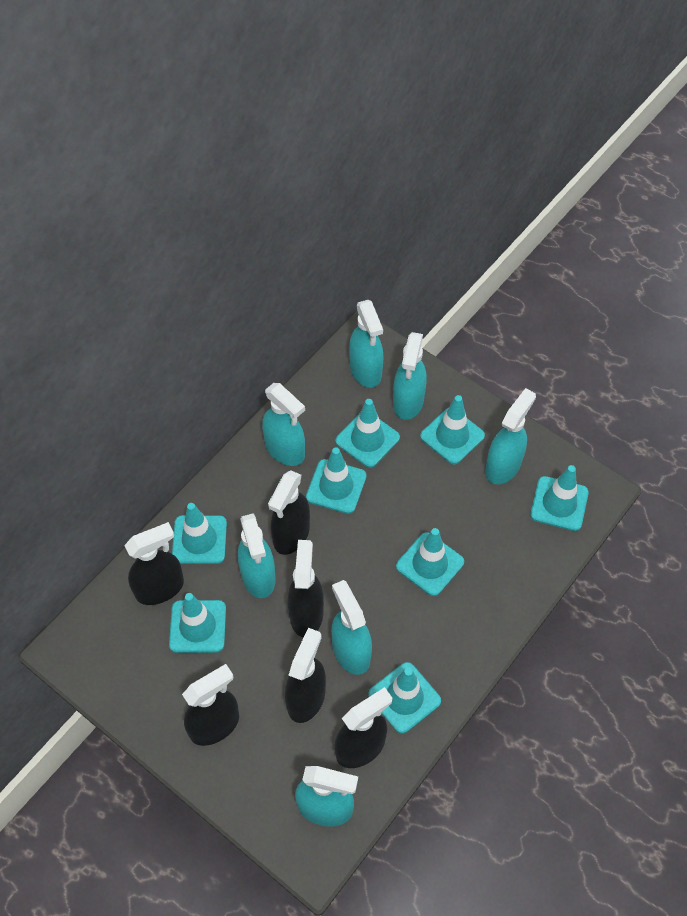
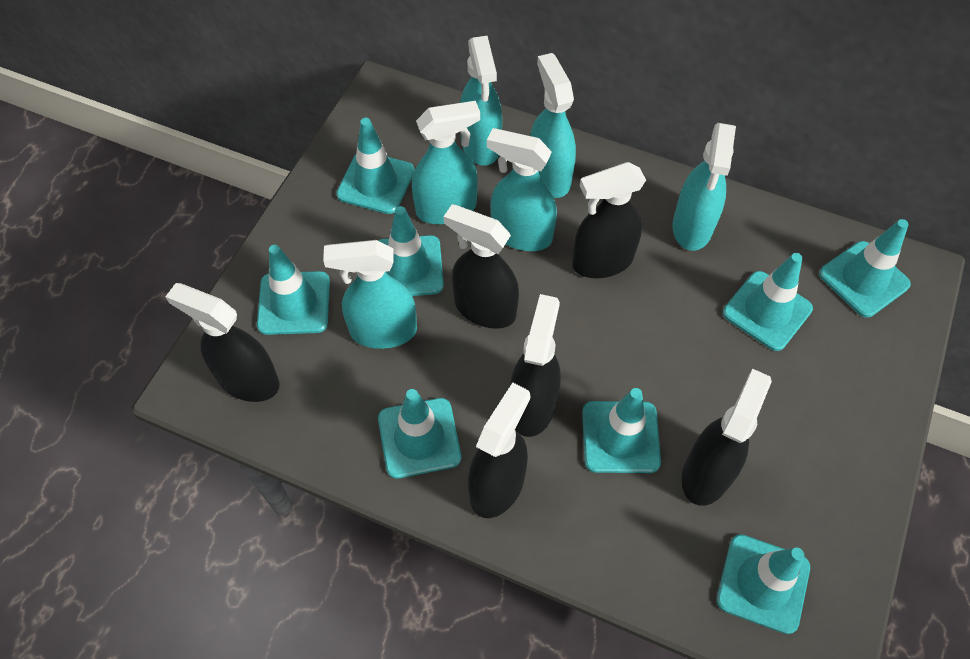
turquoise spray bottle: [238,513,276,598] [262,383,305,466] [295,766,358,826] [331,580,372,675] [349,300,383,388] [393,332,427,420] [485,388,536,484] = 7 -> [323,240,417,349] [412,101,480,224] [460,36,502,166] [487,128,557,251] [530,53,576,198] [672,123,736,251] = 6

